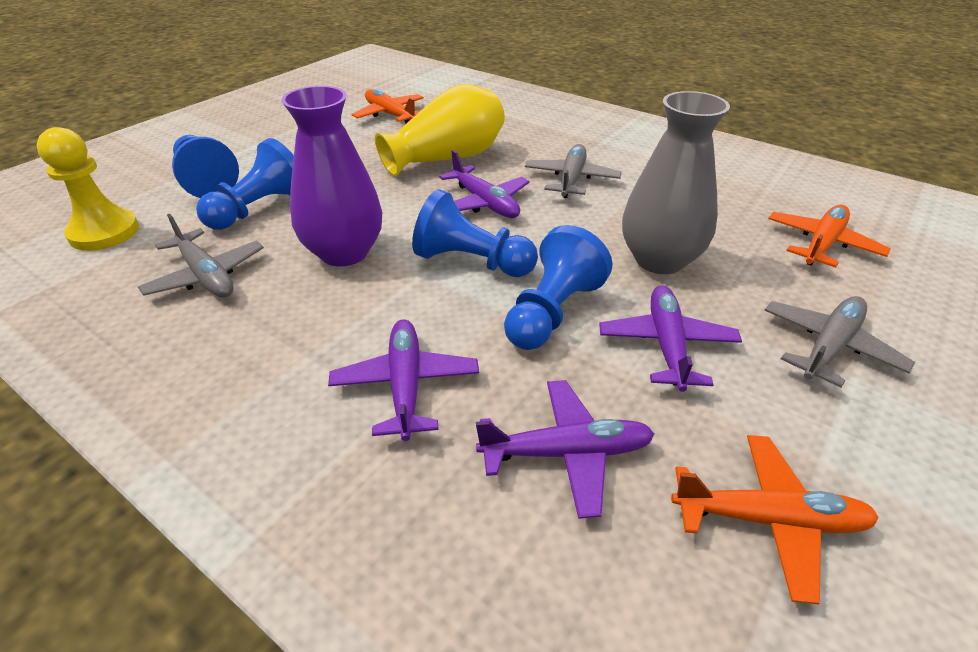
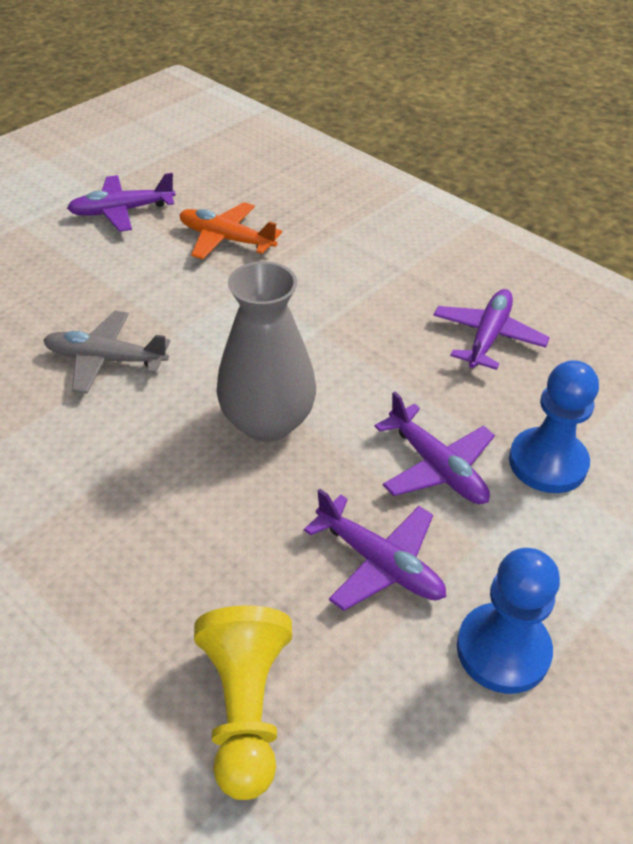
blue pawn: [172,135,239,198] [196,138,294,230] [412,189,538,277] [504,225,612,350] = 4 -> [457,548,560,694] [509,360,599,493] = 2
grey plane: [138,214,264,297] [525,144,622,198] [764,296,915,388] = 3 -> [43,311,170,393] = 1
orange plane: [352,89,424,123] [671,435,879,604] [768,204,891,268] = 3 -> [179,202,282,259] = 1
purple vase: [281,86,382,267] = 1 -> none = 0
yellow vase: [375,84,505,177] = 1 -> none = 0

